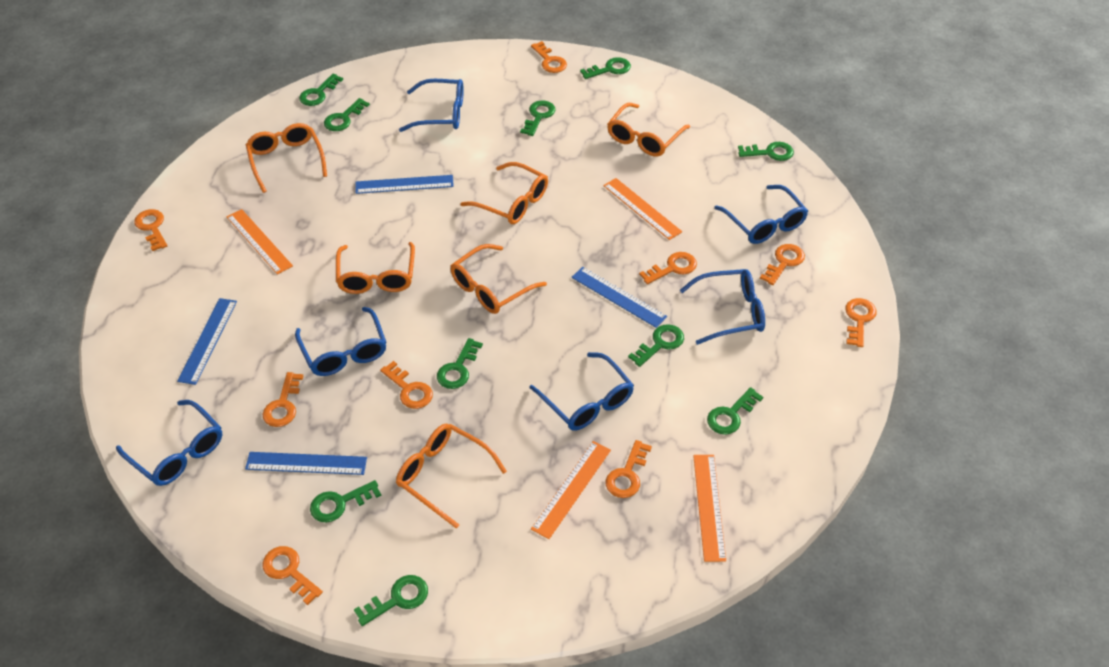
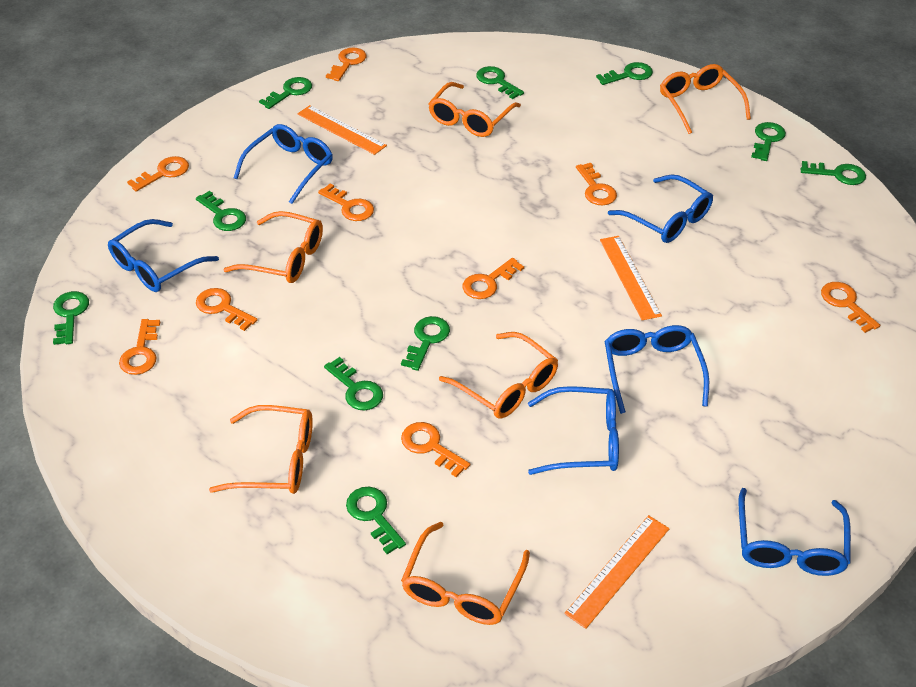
blue ruler: [177,298,237,385] [245,452,367,475] [355,175,454,194] [572,267,667,328] = 4 -> none = 0
orange ruler: [227,209,293,274] [531,441,611,539] [603,178,682,240] [693,455,726,562] = 4 -> [297,105,387,155] [564,515,670,629] [600,236,662,320] = 3

